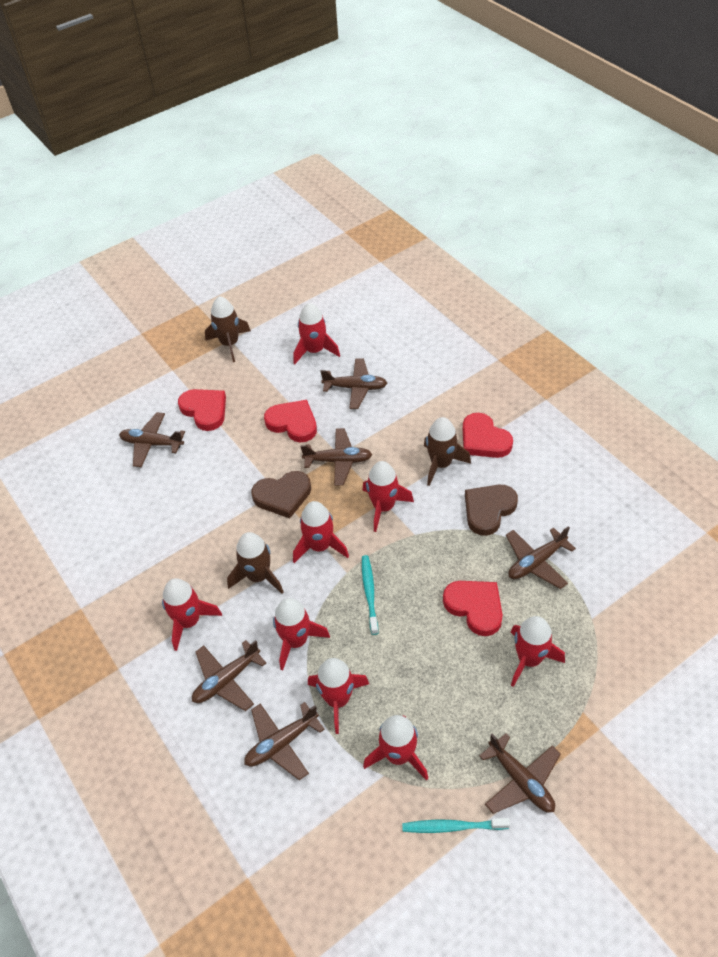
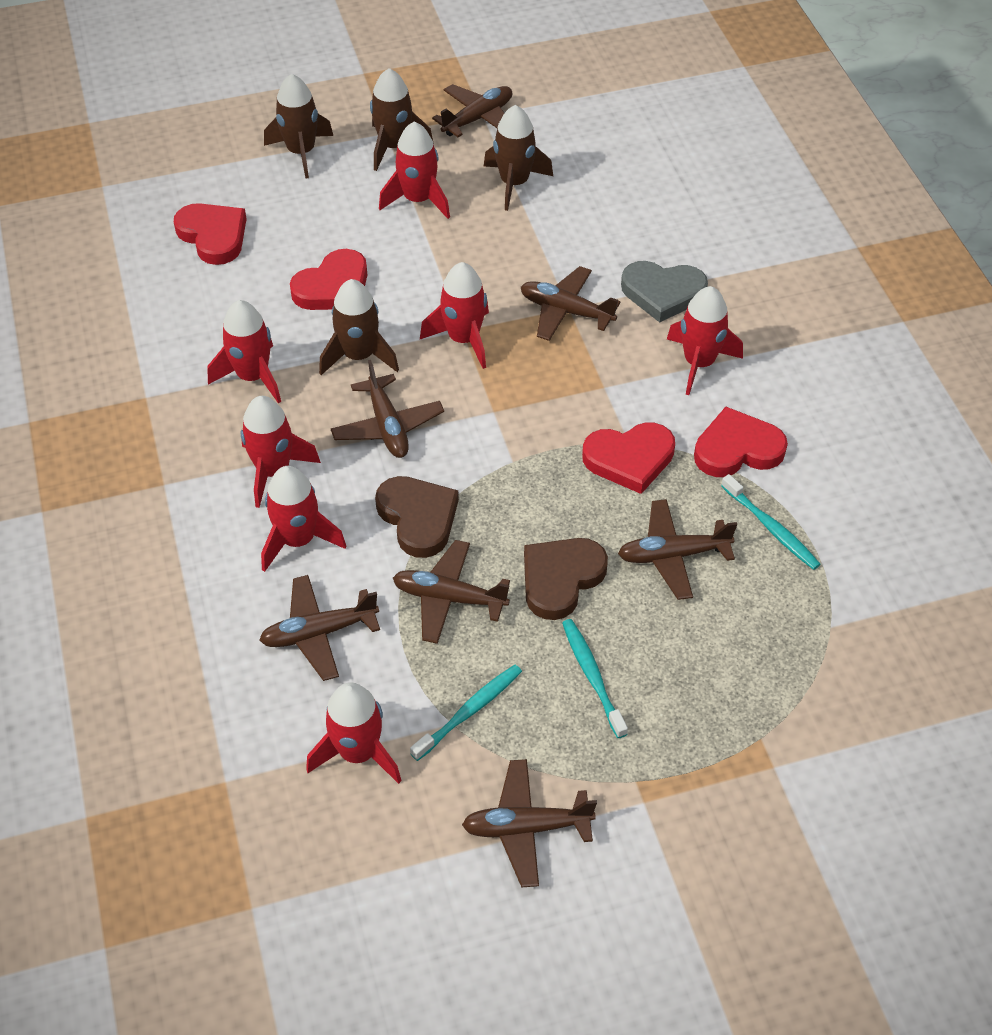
brown rocket: [205,296,251,362] [227,532,284,594] [424,417,471,486] = 3 -> [264,74,333,179] [319,279,399,375] [370,68,434,171] [483,105,553,211] = 4
grey heart: none = 0 -> [621,261,708,323] = 1
red rocket: [162,578,222,651] [273,598,330,671] [293,501,349,563] [294,303,340,364] [308,658,369,734] [362,461,414,532] [363,715,428,781] [511,616,565,687] = 8 -> [207,300,281,403] [240,396,321,508] [261,466,346,572] [306,682,402,784] [379,122,450,219] [420,262,489,369] [667,286,743,395] = 7
turquoise toothbrush: [362,555,379,635] [402,818,510,833] = 2 -> [410,665,522,761] [562,619,628,738] [721,474,821,570] = 3

